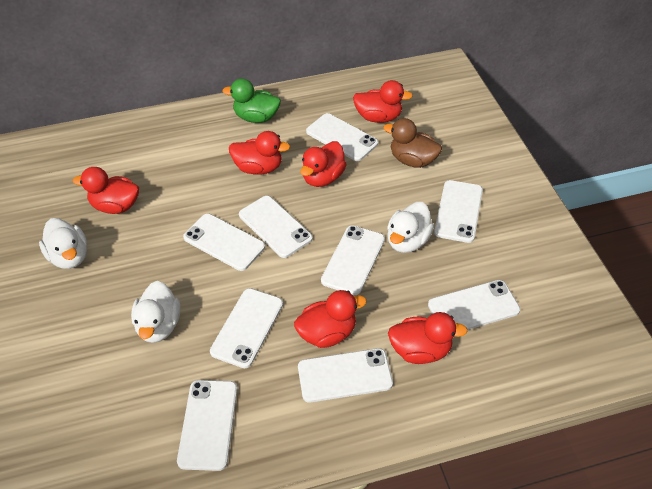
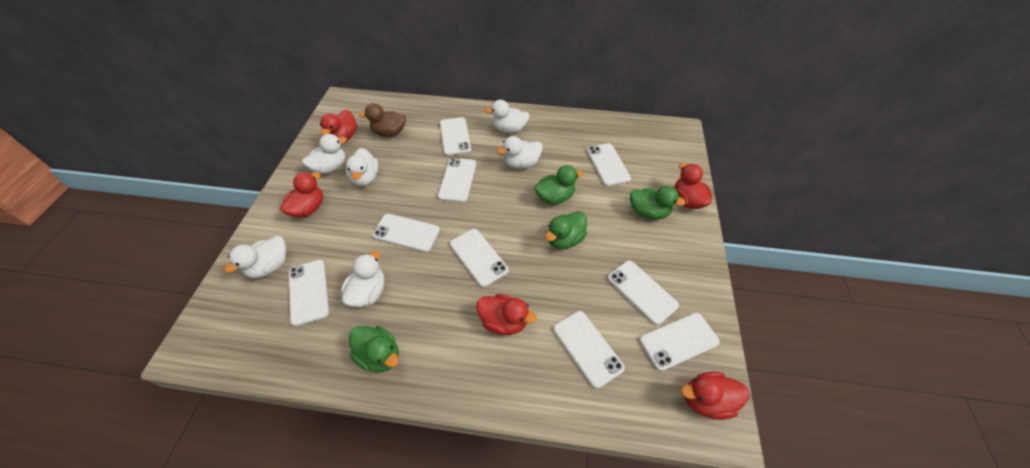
green duck: [223,78,281,123] = 1 -> [349,326,399,372] [534,165,584,205] [545,211,587,249] [630,186,686,220] = 4
red duck: [73,167,139,214] [229,131,290,175] [294,290,367,348] [300,141,347,187] [353,80,413,123] [388,312,468,364] = 6 -> [280,172,323,218] [320,109,357,140] [476,294,537,335] [675,163,712,209] [681,372,749,420] = 5
white duck: [39,218,87,269] [131,281,180,343] [387,202,434,253] = 3 -> [224,235,287,278] [302,134,347,174] [341,251,385,307] [346,148,379,186] [485,100,530,133] [497,136,543,169] = 6

